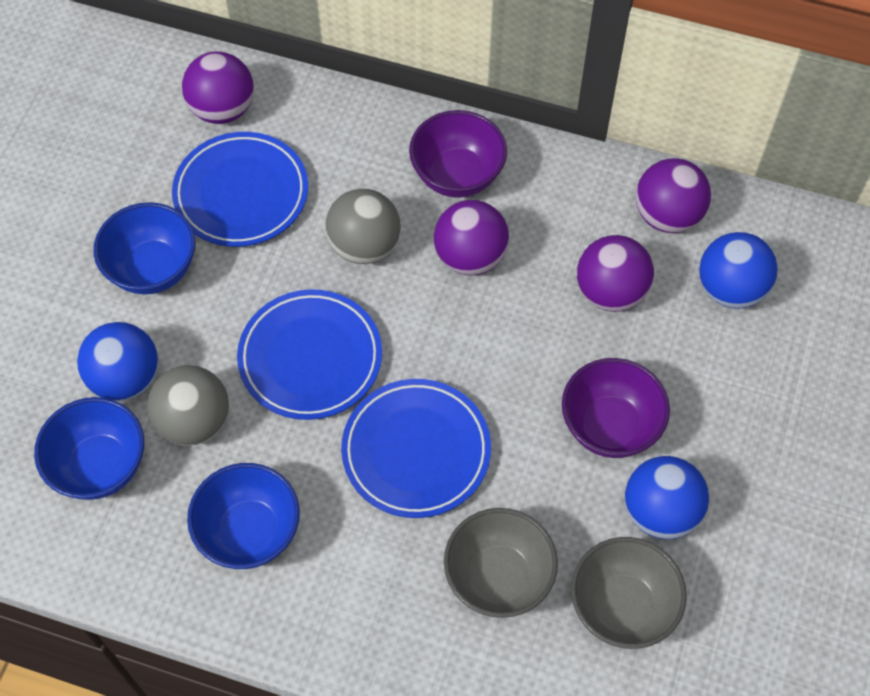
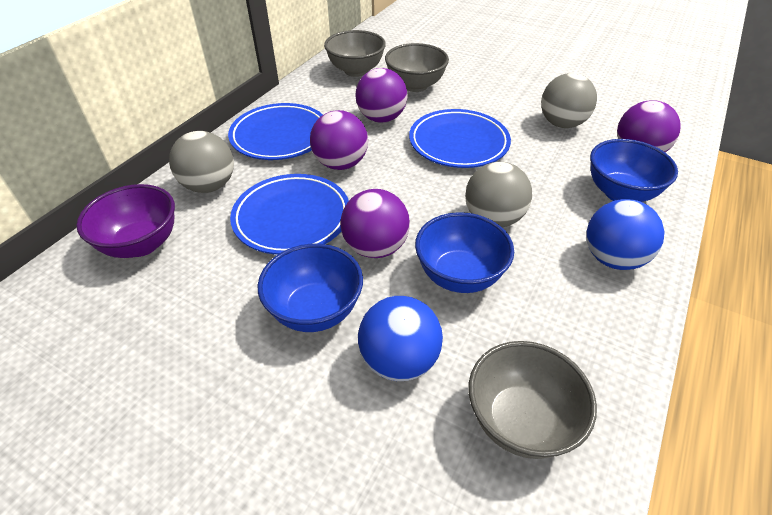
blue ball: [77,322,159,401] [625,456,709,539] [699,232,778,309] = 3 -> [358,296,443,381] [586,199,665,270] = 2
grey ball: [147,365,229,446] [326,189,401,264] = 2 -> [169,131,234,193] [465,162,532,227] [541,73,597,128] = 3
grey bowl: [444,508,558,618] [571,537,687,649] = 2 -> [324,30,386,77] [385,43,449,92] [469,341,597,459] = 3
purple bowl: [409,110,507,198] [562,358,670,458] = 2 -> [76,184,175,258] = 1

